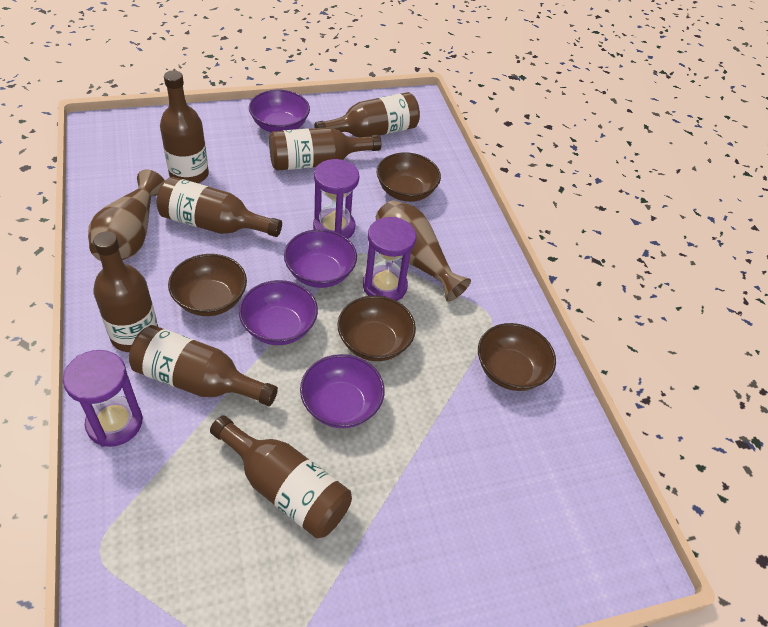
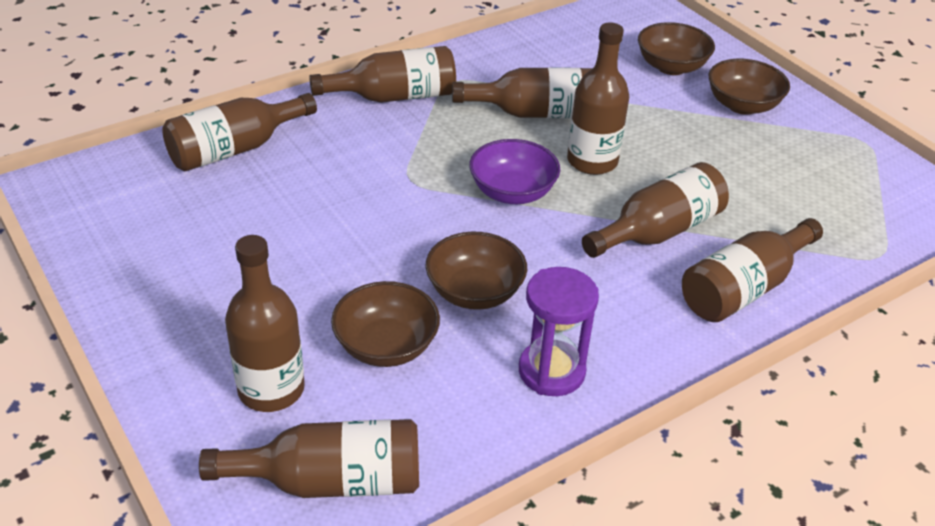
brown bottle: [93,231,158,352] [129,325,278,406] [156,177,282,237] [160,70,209,183] [210,415,352,538] [269,127,381,171] [314,92,420,137] = 7 -> [162,93,317,172] [199,419,419,498] [225,235,305,412] [309,46,456,103] [452,67,593,118] [567,23,629,175] [582,162,729,258] [682,218,823,322] = 8
brown vase: [88,170,165,261] [376,200,471,302] = 2 -> none = 0
purple bowl: [239,280,318,345] [249,90,310,132] [284,229,357,288] [300,354,385,428] = 4 -> [469,139,560,204] = 1
purple hourglass: [63,350,143,447] [313,159,359,239] [363,217,416,301] = 3 -> [519,267,599,396] = 1

